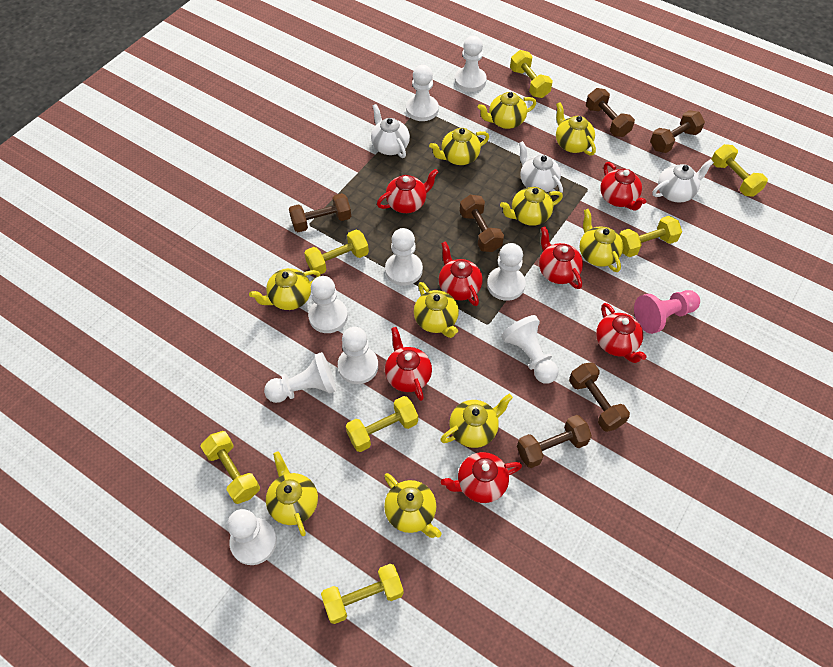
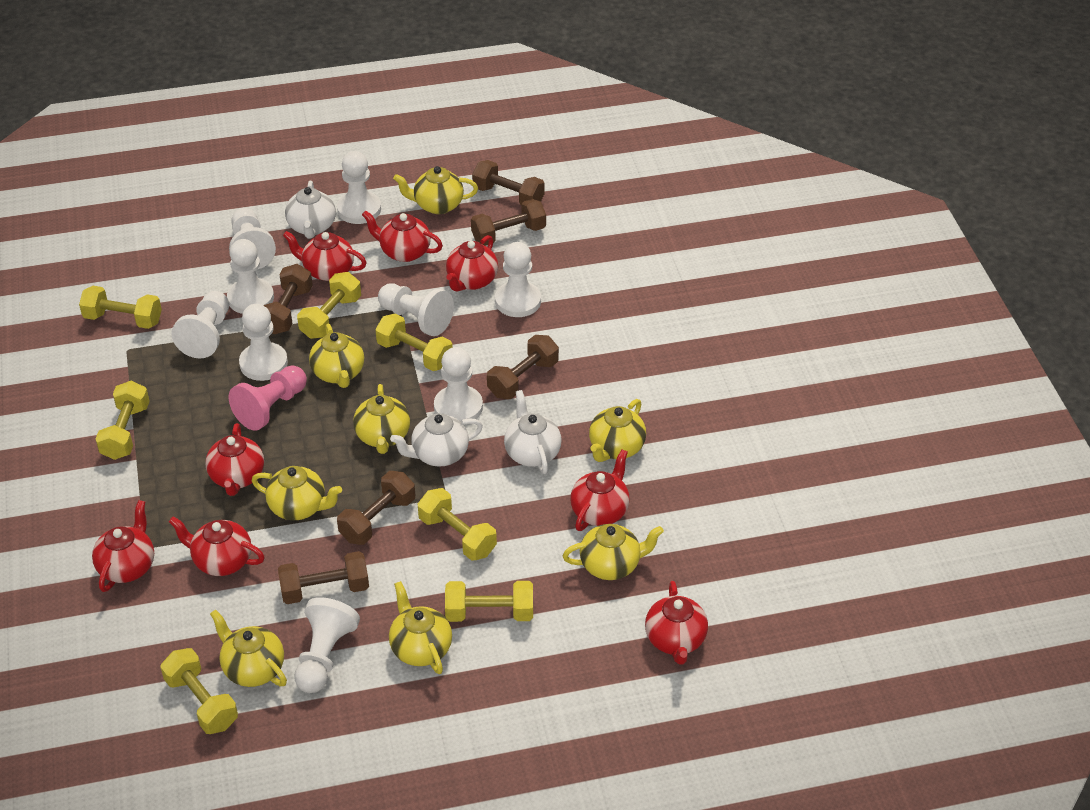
red teapot: [377,169,438,213] [385,327,432,401] [439,241,483,306] [441,452,522,503] [539,226,583,289] [596,303,647,363] [600,162,646,210] = 7 -> [92,500,154,592] [169,517,265,576] [206,423,264,496] [283,231,367,281] [362,211,443,262] [446,235,498,292] [570,449,630,531] [645,581,708,665] = 8
yellow teapot: [249,268,321,310] [266,451,318,536] [384,473,442,538] [414,282,459,338] [429,128,489,165] [440,394,513,448] [477,92,536,129] [500,187,563,226] [556,102,596,156] [580,209,623,272] = 10 -> [210,609,287,687] [252,466,342,520] [309,324,364,388] [353,384,410,454] [389,581,452,674] [393,166,478,214] [563,524,664,580] [589,399,646,462] = 8

